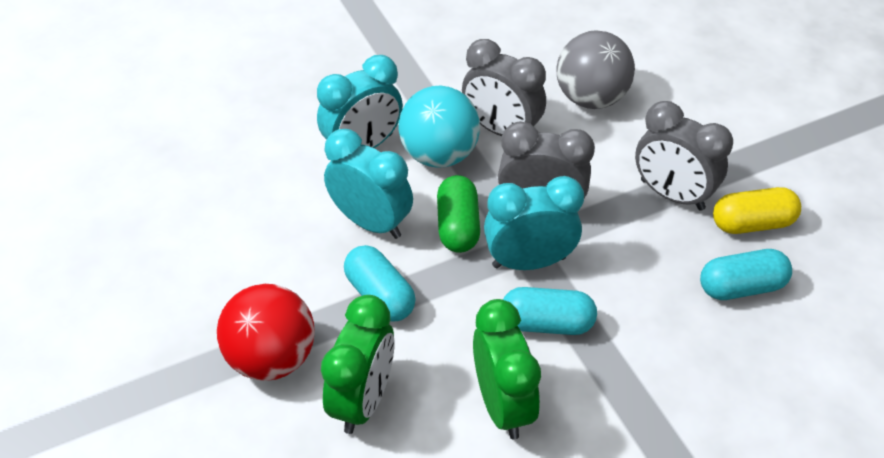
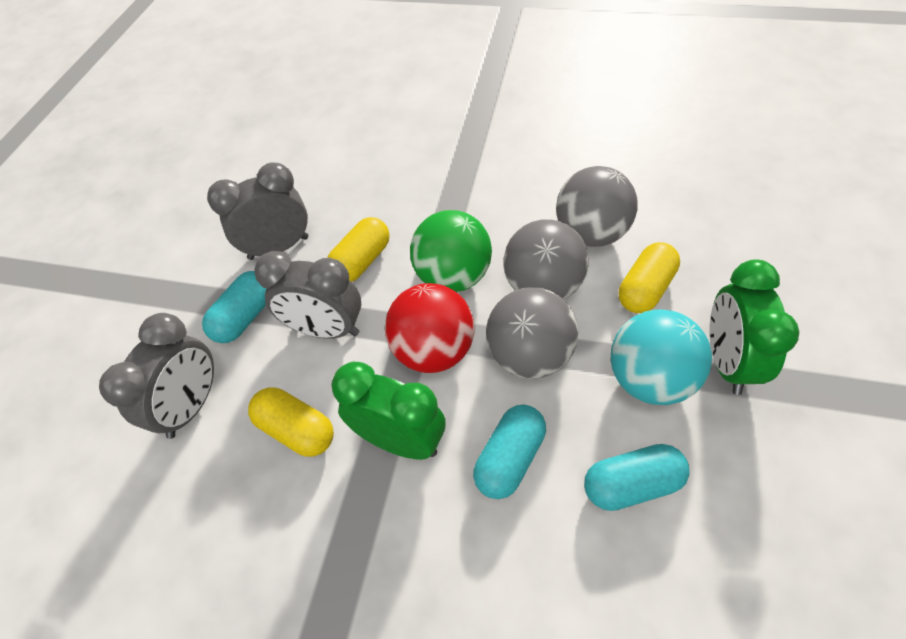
green ball: none = 0 -> [410,210,492,292] = 1
green capsule: [437,175,480,253] = 1 -> none = 0
grey ball: [557,30,635,109] = 1 -> [486,287,578,379] [504,219,589,300] [556,166,638,247] = 3
turquoise clock: [317,55,403,148] [324,129,413,239] [484,176,584,270] = 3 -> none = 0
yellow capsule: [713,187,801,234] = 1 -> [248,387,334,457] [327,217,390,282] [619,242,680,313] = 3

